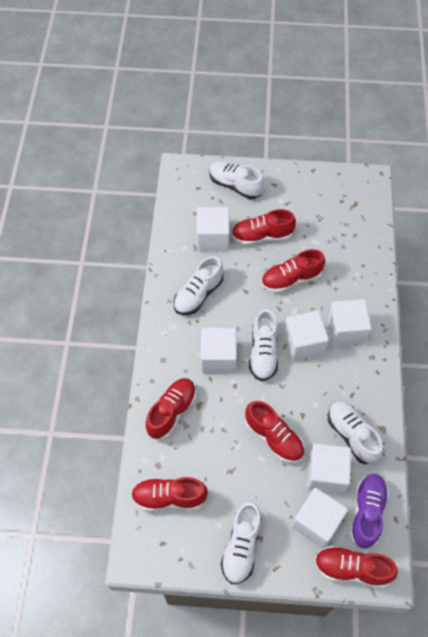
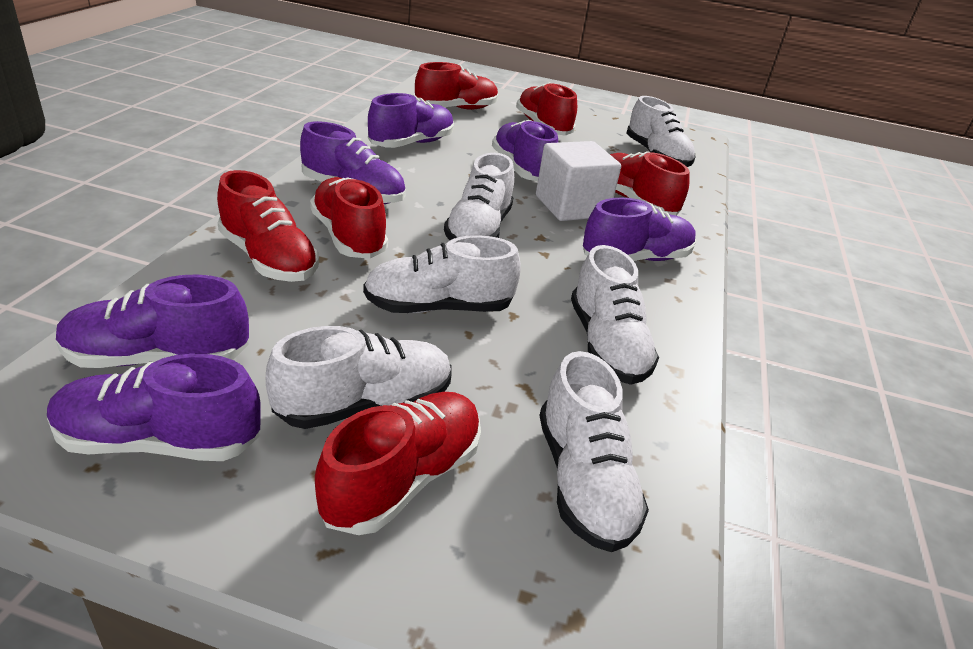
purple shoe: [350,474,389,549] = 1 -> [47,353,261,461] [56,274,249,368] [300,121,406,204] [368,93,454,148] [492,120,558,181] [583,198,696,261] = 6
white cube: [197,207,230,251] [201,328,237,373] [284,311,329,361] [292,488,348,549] [307,444,351,494] [328,299,371,346] = 6 -> [536,141,621,221] = 1
white shoe: [174,256,223,315] [209,161,264,199] [221,502,262,584] [249,309,278,381] [328,401,383,464] = 5 -> [266,326,452,429] [363,235,521,313] [444,153,514,240] [539,351,649,552] [571,245,659,385] [626,96,696,167] = 6

